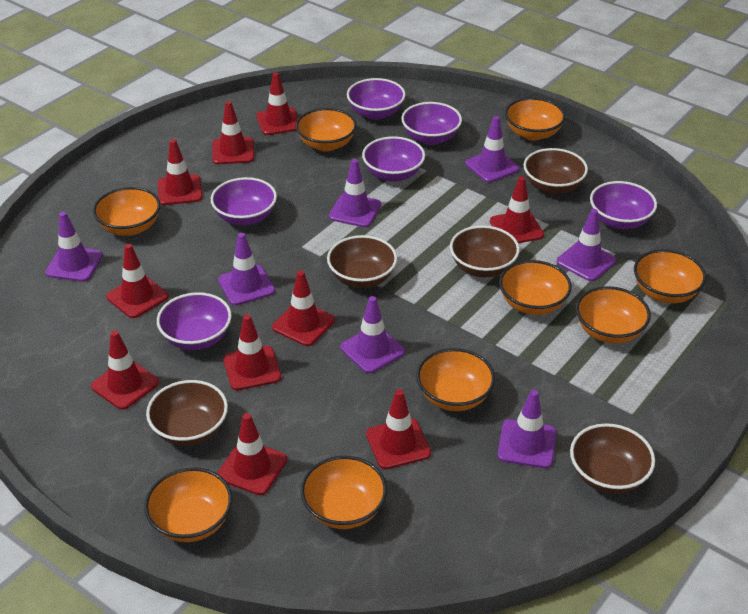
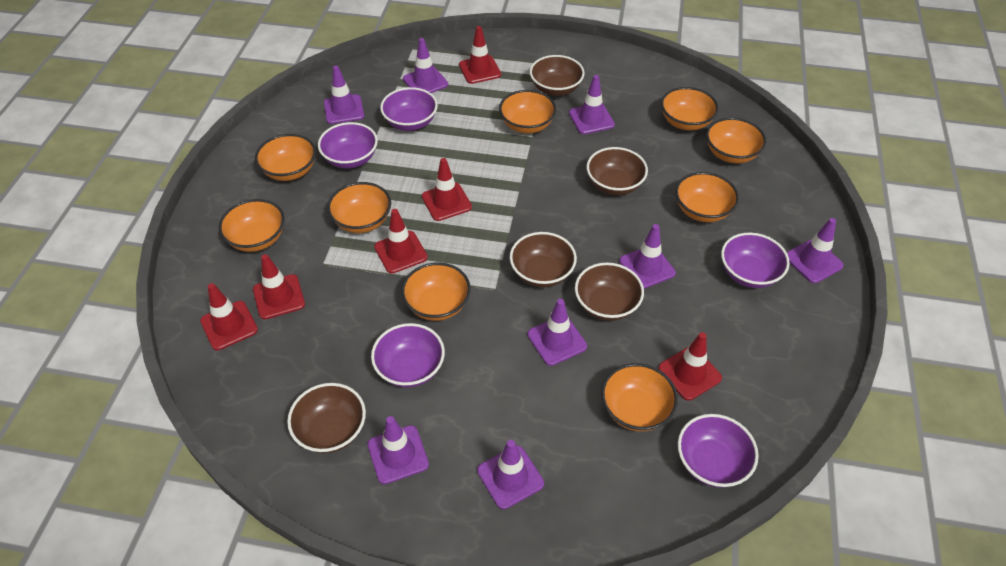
purple bowl: [157,292,232,350] [211,177,277,225] [347,78,406,120] [362,136,425,182] [401,102,462,145] [590,181,657,229] = 6 -> [318,122,378,168] [371,323,445,387] [380,87,438,131] [678,414,759,488] [721,233,790,288] = 5
purple traffic cone: [45,212,103,282] [218,233,275,305] [329,159,381,227] [340,296,405,373] [465,116,519,183] [498,390,556,468] [556,209,616,281] = 7 -> [324,66,364,124] [367,416,429,484] [403,38,448,93] [477,440,544,509] [527,299,587,366] [569,75,615,134] [619,224,676,289] [787,218,844,283] = 8
red traffic cone: [91,330,159,410] [106,244,169,318] [158,139,203,205] [212,101,254,164] [217,413,287,495] [223,314,281,391] [256,72,298,135] [272,271,335,346] [366,389,431,469] [490,176,544,243] = 10 -> [200,283,258,350] [253,254,305,319] [374,209,428,274] [422,158,472,221] [459,26,501,84] [658,332,722,401] = 6

